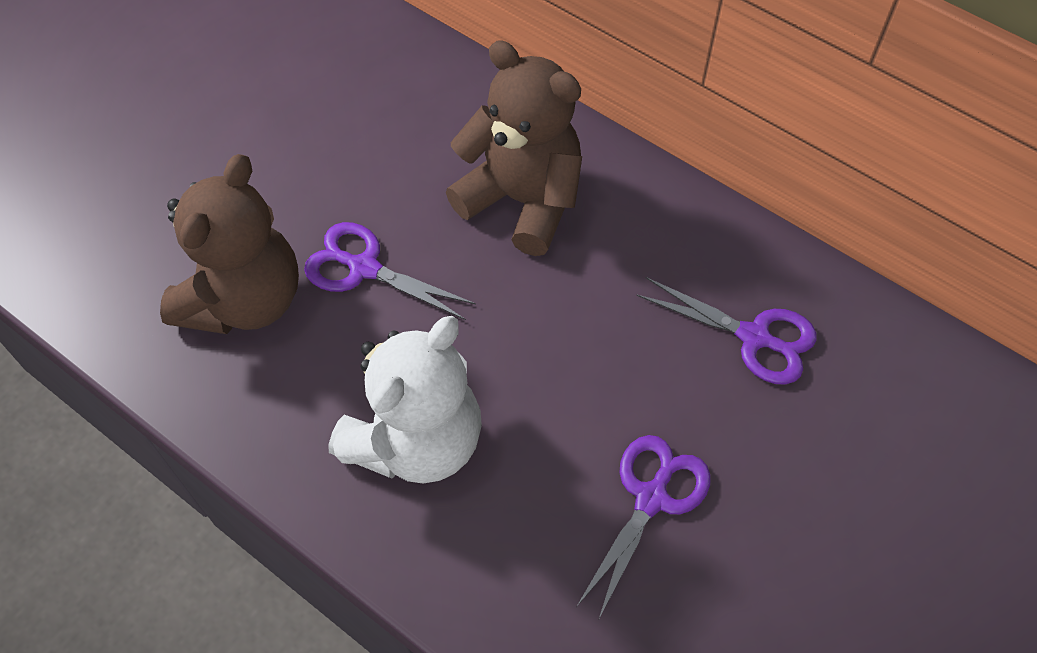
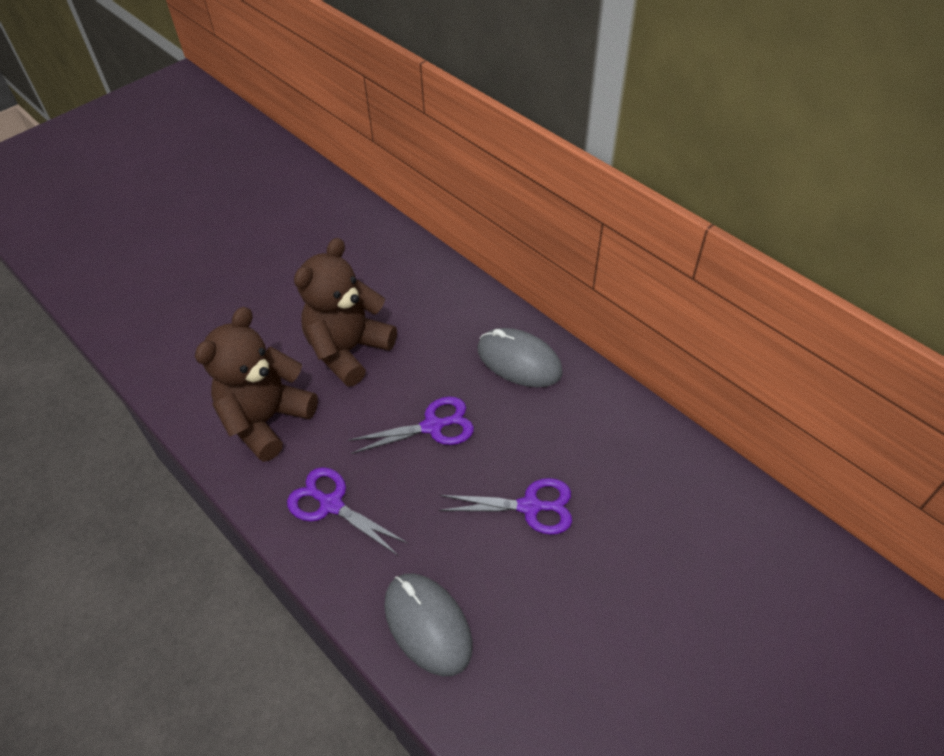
grey mouse: none = 0 -> [384,573,473,676] [477,328,563,387] = 2
white teddy bear: [329,316,482,484] = 1 -> none = 0

